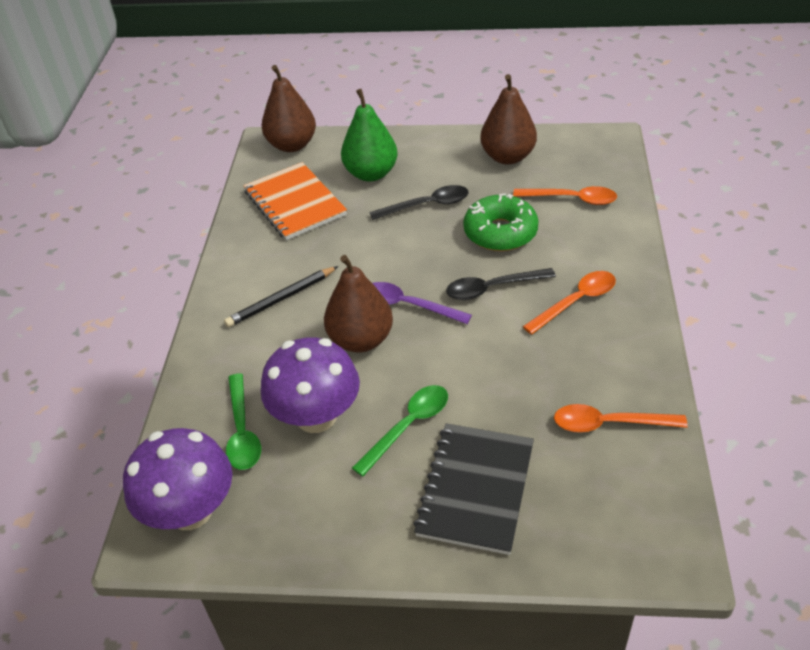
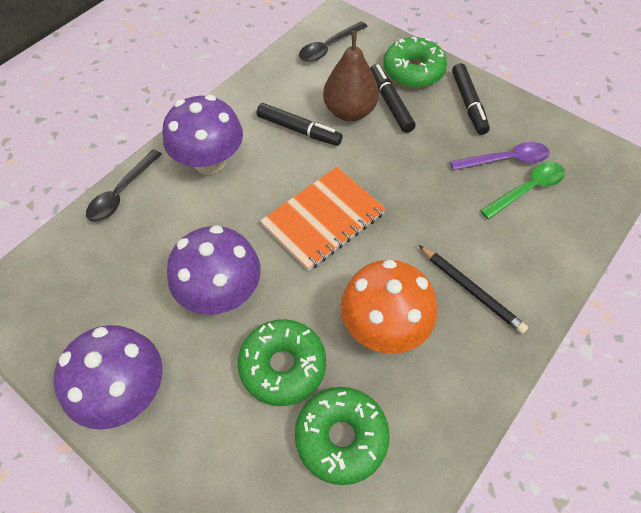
black marker: none = 0 -> [256,103,343,146] [370,64,416,133] [452,63,490,135] = 3
black notebook: [413,423,534,555] = 1 -> none = 0
brown pear: [262,65,316,152] [324,255,393,353] [480,74,537,165] = 3 -> [323,31,379,121] = 1
green donut: [463,193,539,251] = 1 -> [238,319,326,406] [295,387,390,485] [383,37,447,88] = 3
green pear: [341,89,398,182] = 1 -> none = 0
green spoon: [226,374,261,470] [352,385,448,477] = 2 -> [480,162,565,219] = 1
orange mushroom: none = 0 -> [341,259,437,354] = 1
orange spoon: [513,186,617,205] [523,271,616,335] [554,404,688,432] = 3 -> none = 0
purple mushroom: [123,428,232,530] [261,337,360,433] = 2 -> [53,325,162,429] [163,95,243,174] [167,225,261,315] = 3

